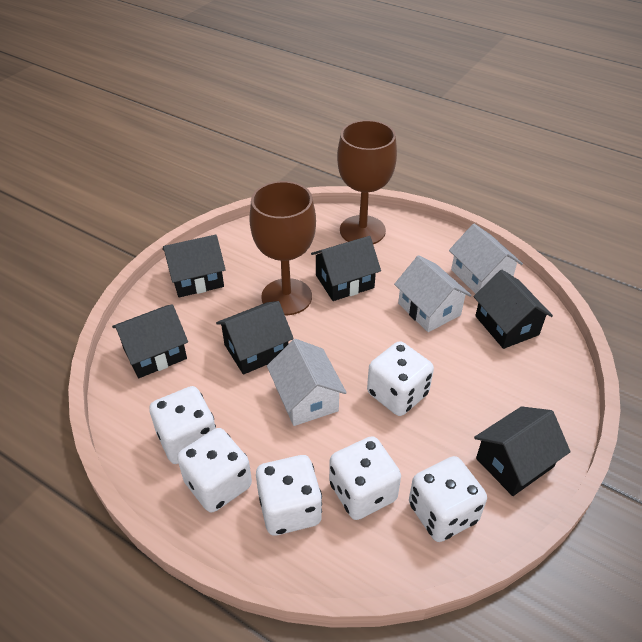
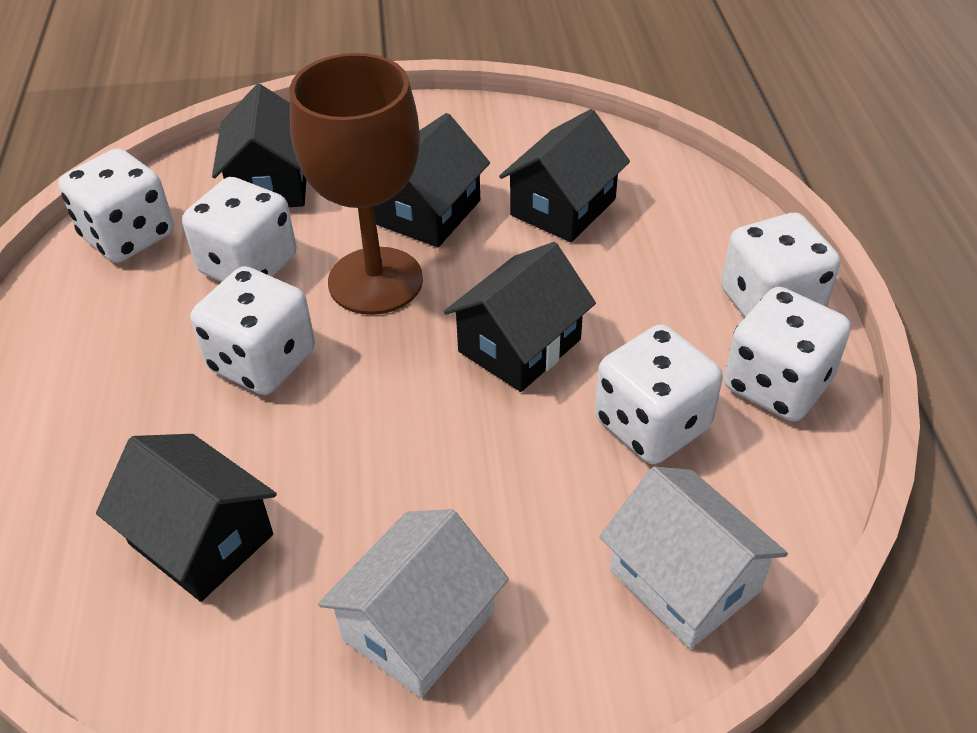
black house: [112,304,188,378] [163,235,226,298] [216,301,294,375] [311,236,381,301] [473,270,553,349] [474,406,571,496] = 6 -> [96,434,277,602] [212,84,306,207] [374,113,490,247] [444,242,596,392] [499,109,630,242] = 5
brown goblet: [249,181,316,315] [337,120,397,244] = 2 -> [290,53,423,315] = 1
white house: [267,339,347,426] [394,255,472,332] [449,224,523,294] = 3 -> [318,509,509,698] [600,467,788,649] = 2

